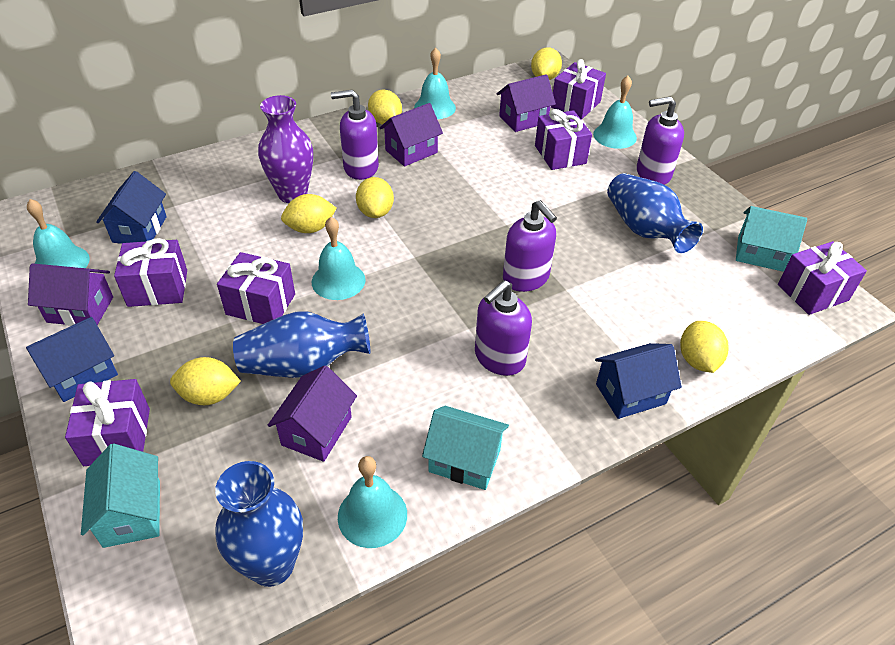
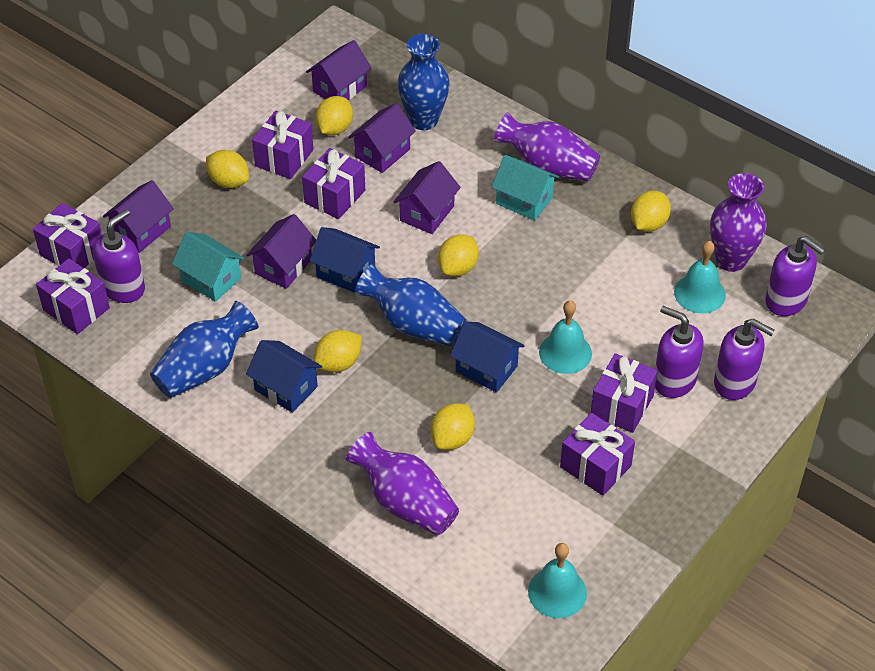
purple house: [28,263,113,326] [268,365,357,462] [380,103,443,167] [497,74,556,132] = 4 -> [103,180,174,253] [246,214,316,289] [306,40,372,100] [348,103,416,173] [393,161,461,234] = 5
purple vase: [258,95,313,203] = 1 -> [346,432,459,535] [494,112,600,182] [710,173,767,272] = 3
turquoise bell: [27,199,90,268] [312,217,366,300] [338,456,407,548] [414,47,456,119] [593,76,637,149] = 5 -> [528,543,587,618] [539,300,592,374] [674,240,726,313] = 3
turquoise house: [81,443,160,548] [422,406,509,490] [736,206,807,272] = 3 -> [172,232,245,302] [492,155,559,221] = 2

